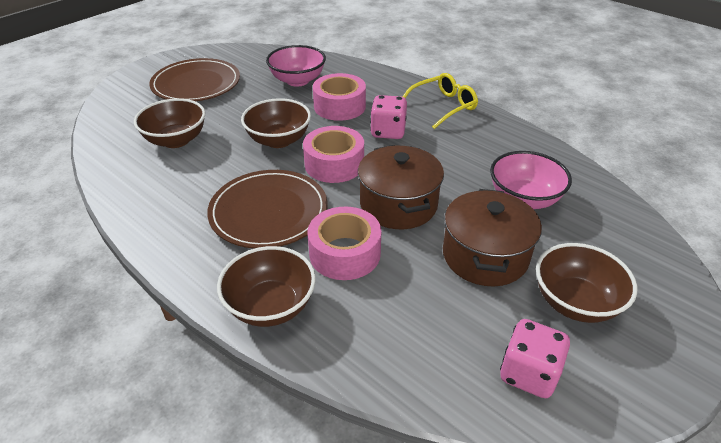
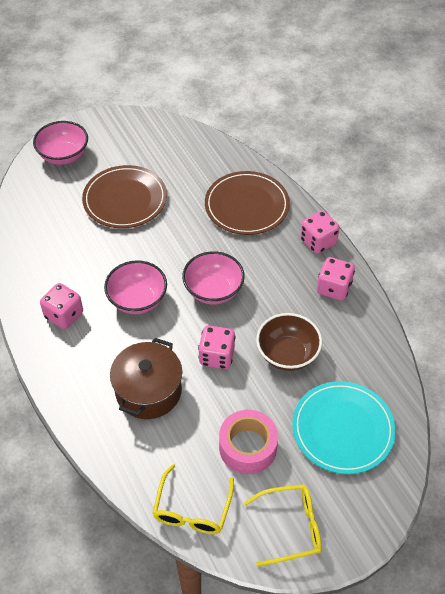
brown bowl: [134,98,206,148] [217,246,316,327] [241,98,311,148] [536,243,637,323] = 4 -> [256,313,322,371] = 1
brown pot: [358,145,444,229] [443,189,542,286] = 2 -> [110,338,182,419] = 1
pink bowl: [266,45,326,87] [490,151,572,209] = 2 -> [33,121,88,165] [104,260,167,314] [182,251,245,305] = 3
pink dice: [370,95,407,139] [500,319,570,398] = 2 -> [40,283,83,329] [198,325,236,369] [300,210,340,254] [317,257,355,301] = 4
pink tape: [303,126,364,183] [308,207,381,280] [313,73,366,121] = 3 -> [219,410,278,474] = 1
turquoise plate: none = 0 -> [292,381,396,474] = 1
yellow glasses: [403,73,478,129] = 1 -> [153,464,234,534] [244,484,322,567] = 2

